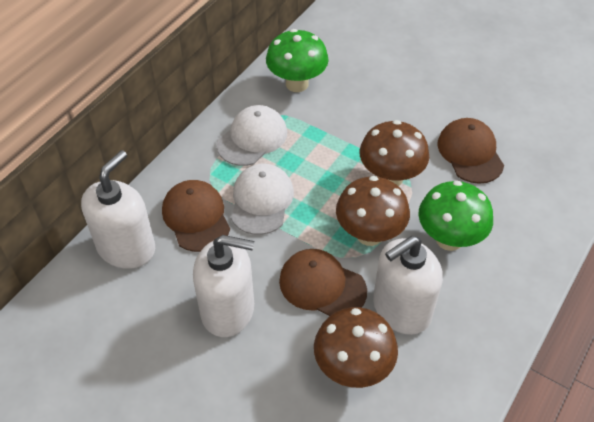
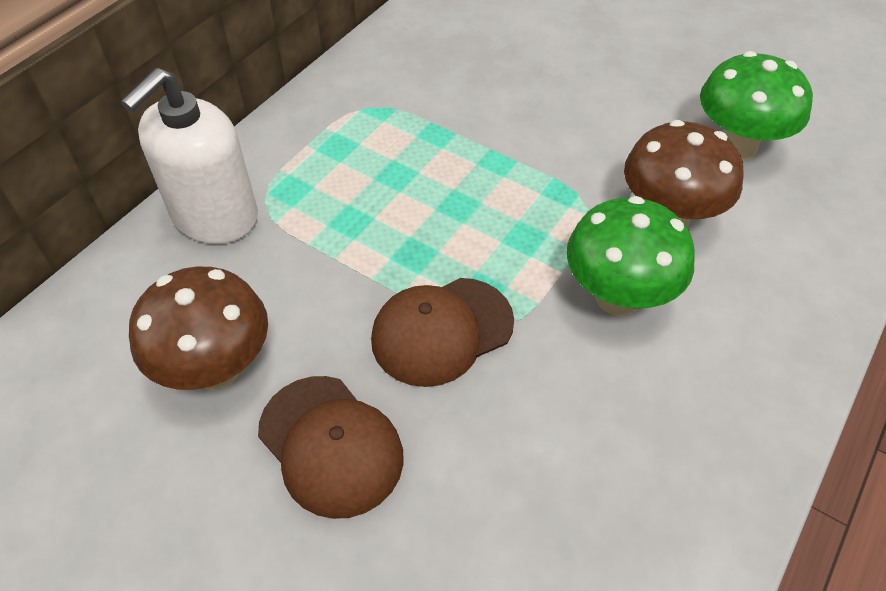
brown cap: [162,180,230,252] [279,249,367,316] [438,118,504,184] = 3 -> [258,376,404,519] [371,278,514,387] = 2
brown mushroom: [314,307,398,388] [336,176,410,246] [360,120,429,186] = 3 -> [129,267,268,390] [624,120,743,227] = 2
white cap: [216,105,287,166] [231,164,294,235] = 2 -> none = 0
white soap dispenser: [81,150,155,269] [193,235,254,337] [373,236,443,335] = 3 -> [121,68,258,244] = 1

